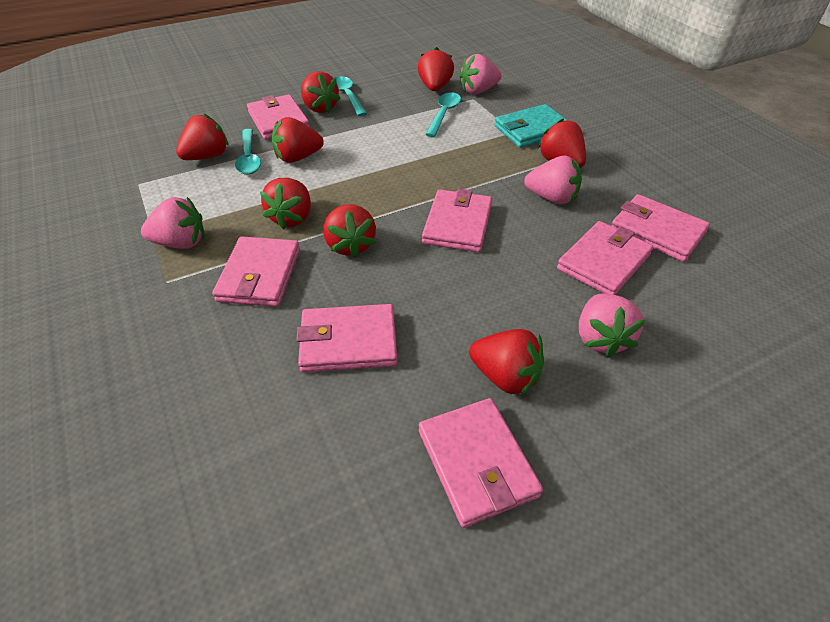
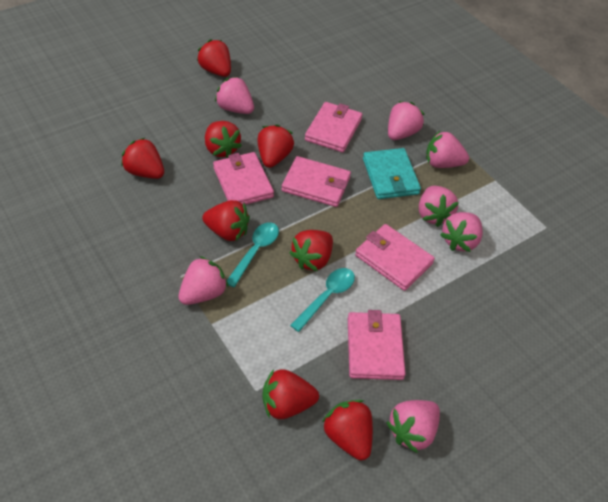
pink strawberry: [141,197,205,249] [459,54,502,94] [524,155,582,204] [579,293,645,358] = 4 -> [178,256,229,305] [215,76,254,114] [386,400,440,453] [388,101,424,140] [419,186,459,227] [426,131,469,168] [440,212,483,252] = 7
pink wallet: [212,236,300,307] [247,94,310,140] [296,304,398,372] [419,398,543,528] [422,189,492,252] [557,221,653,295] [612,194,710,262] = 7 -> [213,152,274,205] [281,156,351,207] [305,102,363,152] [348,310,406,380] [355,224,435,291] = 5
turquoise spoon: [235,129,261,175] [334,76,367,116] [425,92,461,137] = 3 -> [227,222,279,287] [290,268,355,332] = 2

